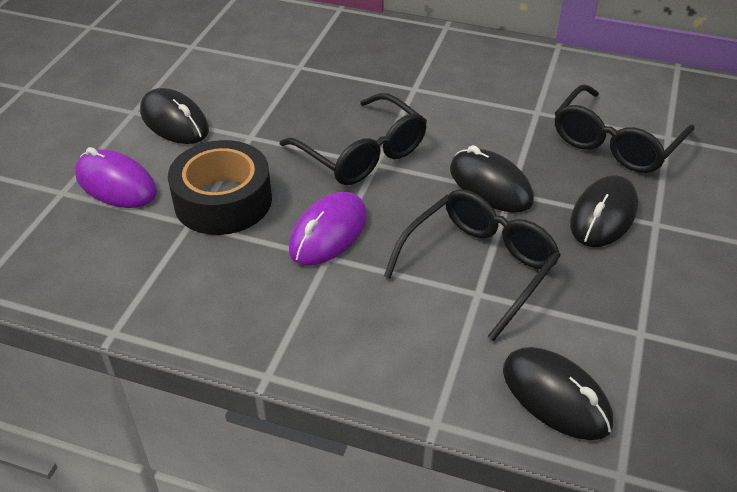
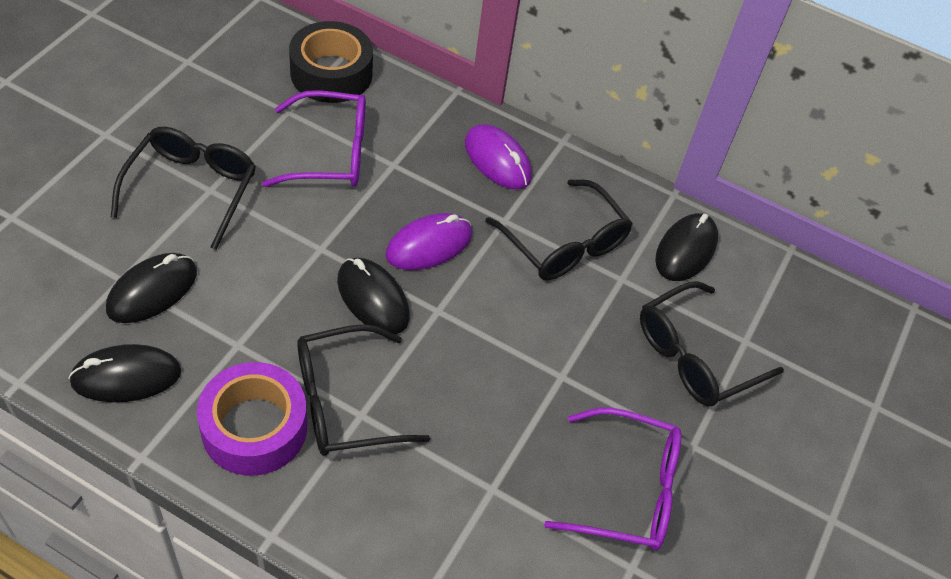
black glasses: [280,93,427,185] [384,189,561,341] [555,84,695,173] = 3 -> [111,127,256,250] [297,324,430,456] [485,180,633,280] [640,281,784,406] = 4
purple glasses: none = 0 -> [262,90,366,187] [544,408,681,551] = 2
purple tape: none = 0 -> [197,362,307,476] = 1

